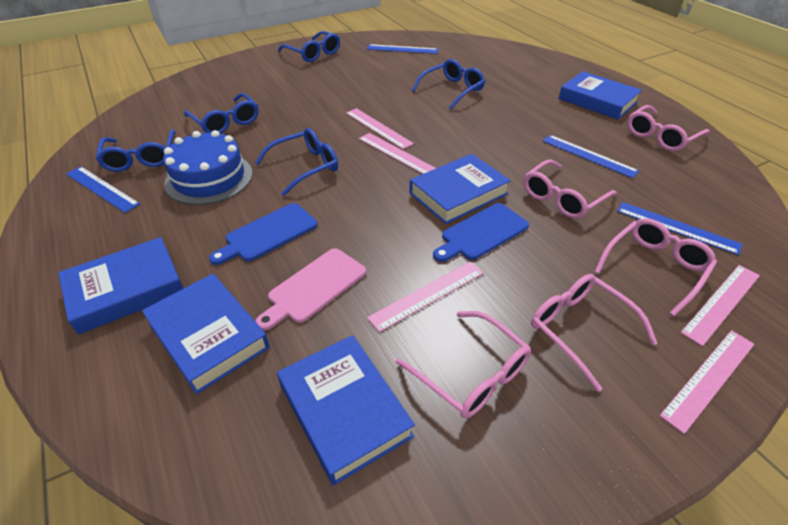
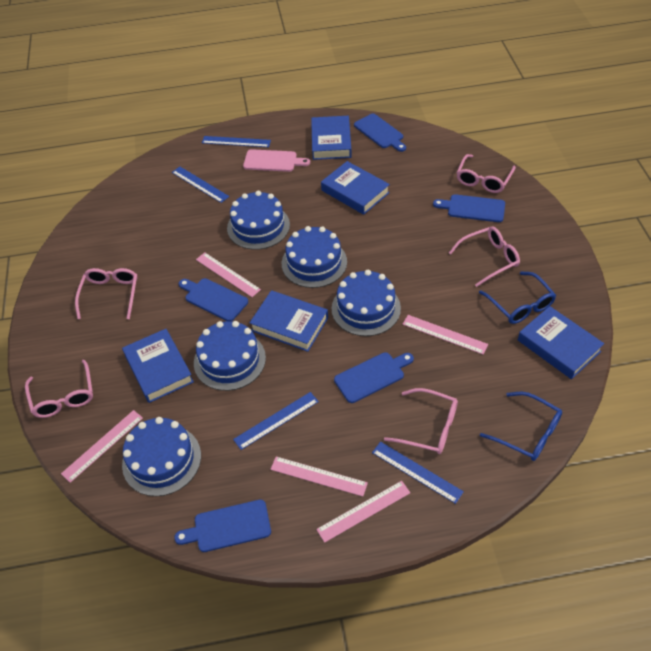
blue cake: [163,130,253,205] = 1 -> [122,417,201,496] [194,321,266,391] [227,191,290,250] [282,226,347,288] [331,270,401,336] = 5
blue cutting board: [209,203,318,265] [433,203,529,262] = 2 -> [174,500,271,552] [179,278,248,321] [334,352,414,403] [354,114,406,152] [433,194,505,222] = 5
blue glasses: [96,129,176,172] [184,93,258,134] [255,128,338,196] [278,31,340,62] [412,59,485,109] = 5 -> [479,271,556,324] [480,392,562,461] = 2

